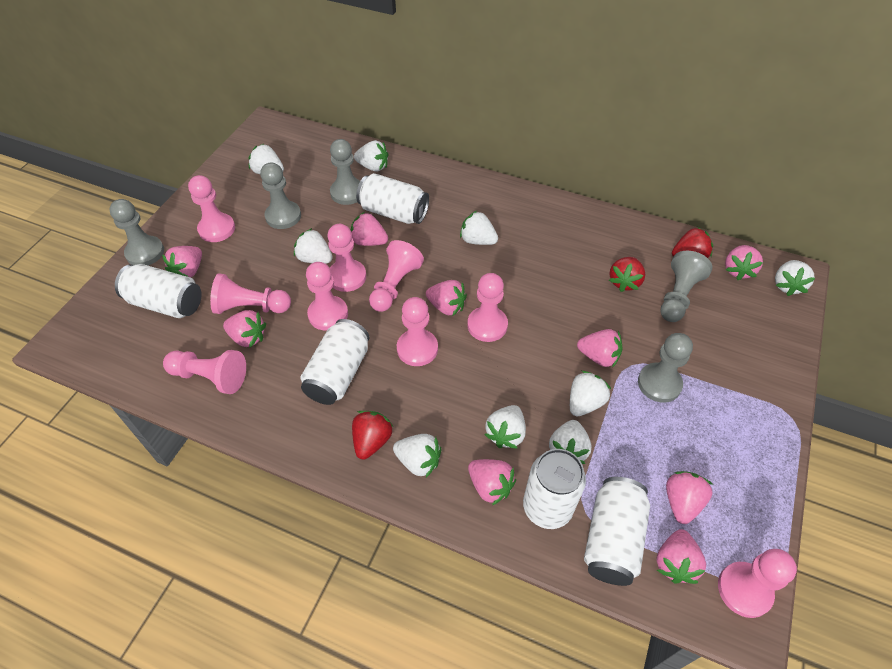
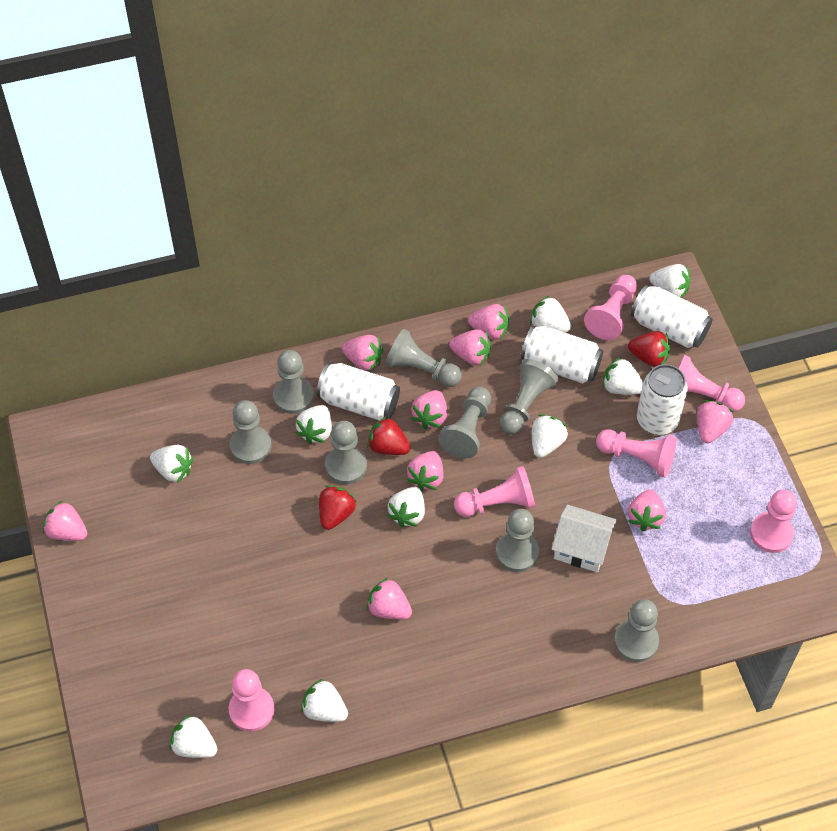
grey pawn: [109,199,164,265] [260,163,301,229] [330,139,360,205] [638,333,693,403] [661,251,713,322] = 5 -> [230,400,271,464] [273,350,314,414] [325,421,367,484] [385,329,462,387] [438,387,491,459] [496,509,539,572] [500,359,559,435] [614,599,659,662] = 8
pink pawn: [163,350,246,394] [188,175,235,242] [210,273,291,314] [306,262,348,331] [327,224,366,292] [369,240,424,312] [397,297,438,366] [467,273,508,342] [718,549,797,618] = 9 -> [229,669,274,732] [454,466,535,517] [584,275,637,340] [596,429,676,477] [677,355,745,412] [750,489,797,553] = 6
white can: [115,264,202,318] [301,319,370,405] [356,173,429,224] [523,449,586,529] [584,477,650,586] = 5 -> [317,363,400,420] [521,326,603,384] [631,285,712,348] [637,364,688,435] = 4
white house: none = 0 -> [551,505,617,572] = 1

